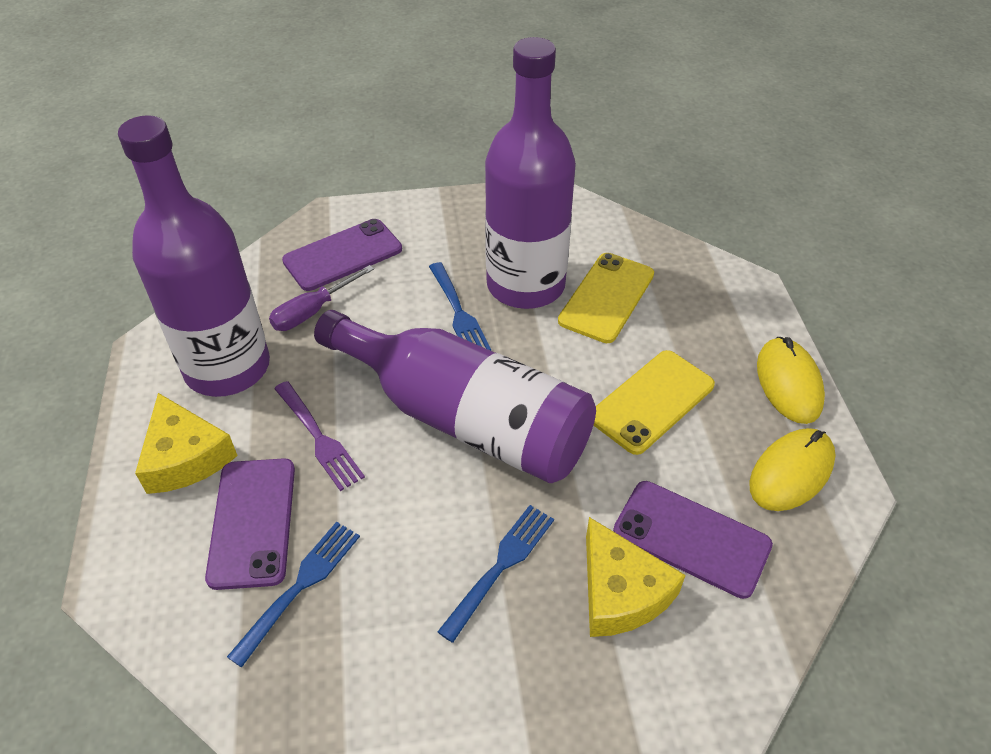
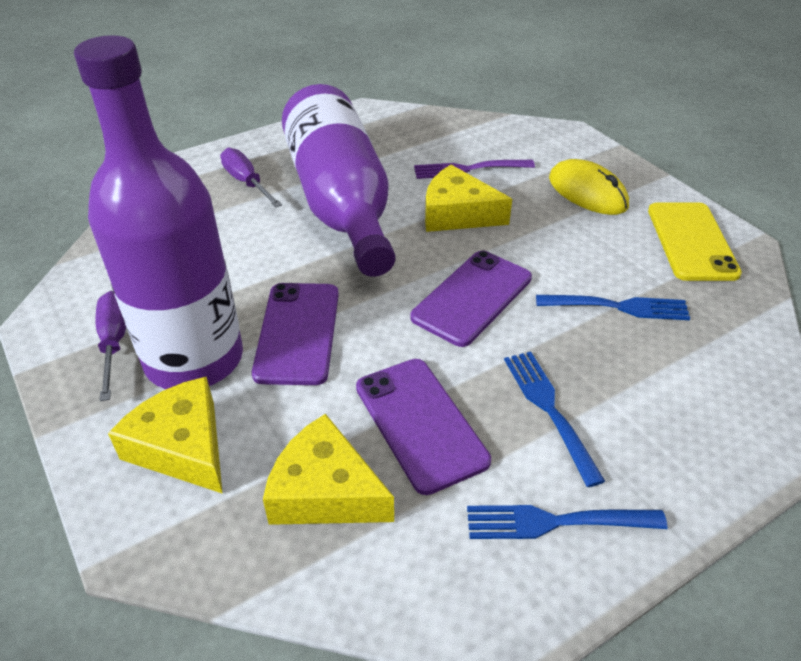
purple bottle: [118,115,270,397] [314,310,596,483] [485,37,576,309] = 3 -> [74,35,243,389] [282,84,396,277] = 2
purple screwdriver: [269,265,374,331] = 1 -> [95,291,126,401] [220,148,282,208] = 2
yellow cheese: [135,393,238,494] [586,517,686,637] = 2 -> [108,377,223,494] [263,414,394,525] [425,165,512,232] = 3
yellow mouse: [749,428,836,511] [757,337,825,424] = 2 -> [549,159,629,215] = 1
yellow phone: [558,253,654,343] [593,350,715,455] = 2 -> [648,202,742,281] = 1

